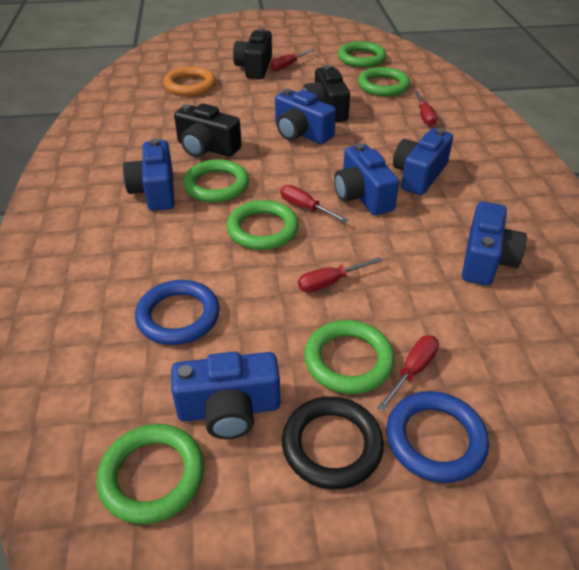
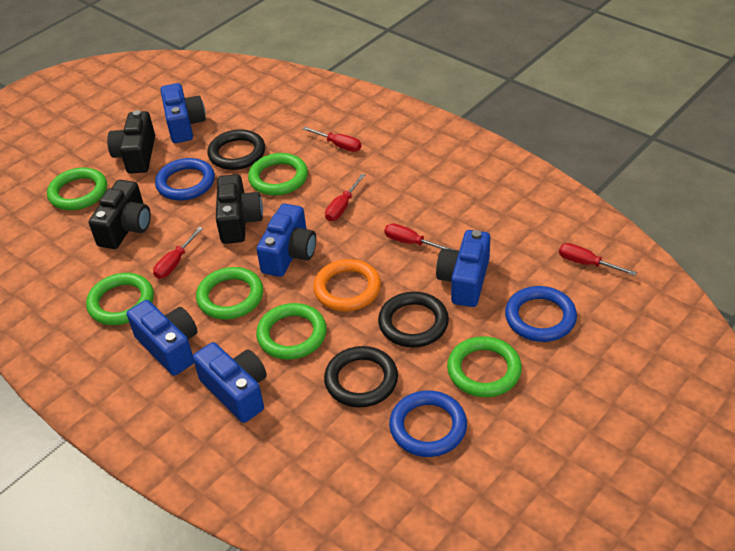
black ring: [282,396,384,489] = 1 -> [208,129,265,170] [324,346,398,408] [378,292,449,348] = 3
blue camera: [123,139,174,211] [171,352,280,439] [275,89,336,144] [334,143,399,215] [393,128,453,195] [462,201,527,286] = 6 -> [127,300,197,376] [160,83,206,143] [193,342,267,423] [256,204,316,277] [436,230,490,307] = 5
blue ring: [135,280,220,345] [387,391,489,483] = 2 -> [155,158,215,201] [389,390,467,457] [505,286,577,342] = 3

